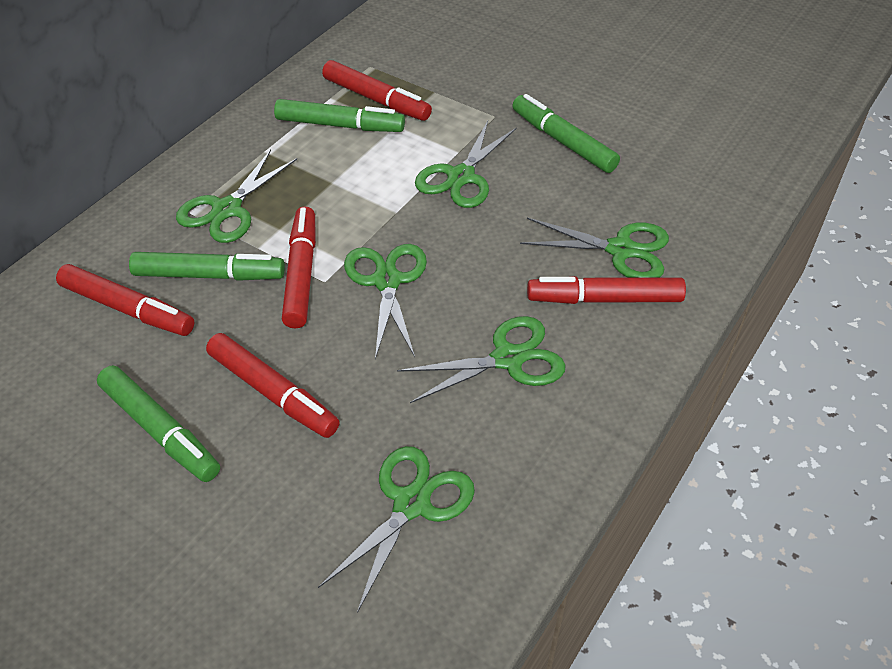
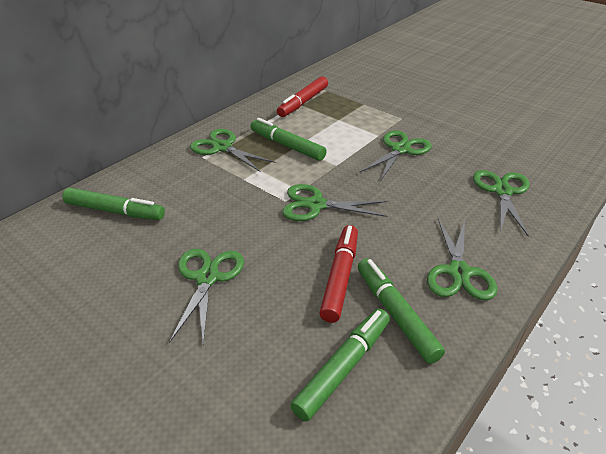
red marker: [56,264,194,336] [206,333,340,438] [282,206,316,328] [322,60,432,121] [527,276,686,304] = 5 -> [277,76,328,117] [319,225,358,323] = 2

